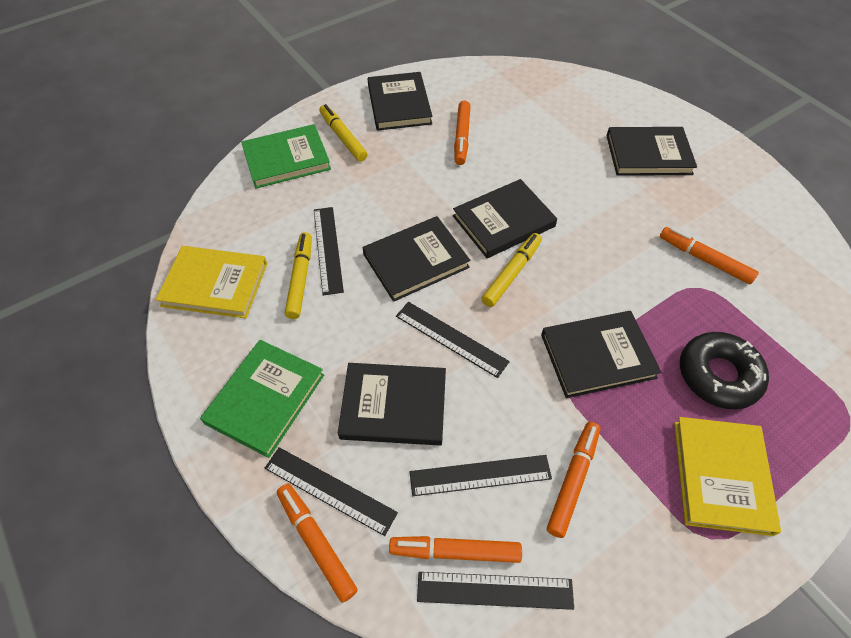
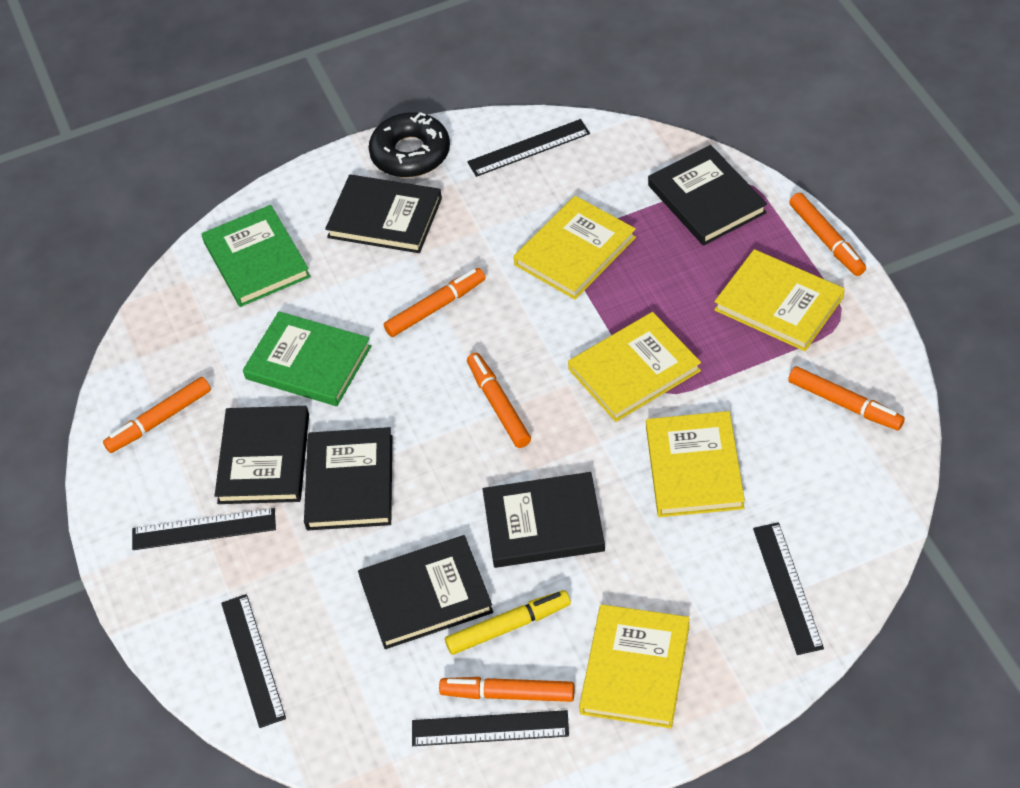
orange marker: [277,484,358,602] [389,536,522,563] [454,101,470,165] [547,422,601,538] [660,227,759,284] = 5 -> [103,377,211,453] [384,268,486,337] [439,677,575,702] [467,353,531,448] [788,366,905,430] [789,193,866,276] = 6
yellow book: [156,246,267,319] [674,417,781,536] = 2 -> [514,196,636,300] [568,312,701,422] [579,604,690,728] [646,411,745,517] [714,249,844,351] = 5
yellow marker: [285,232,312,319] [320,104,368,162] [481,233,542,307] = 3 -> [445,590,571,655] = 1

